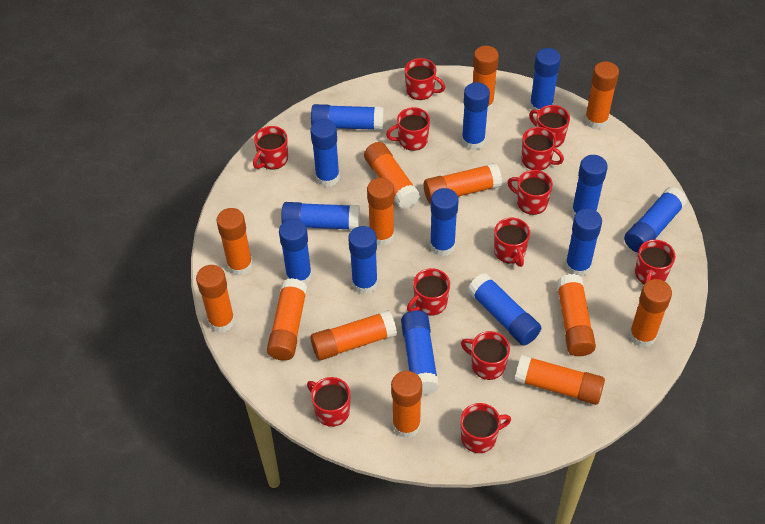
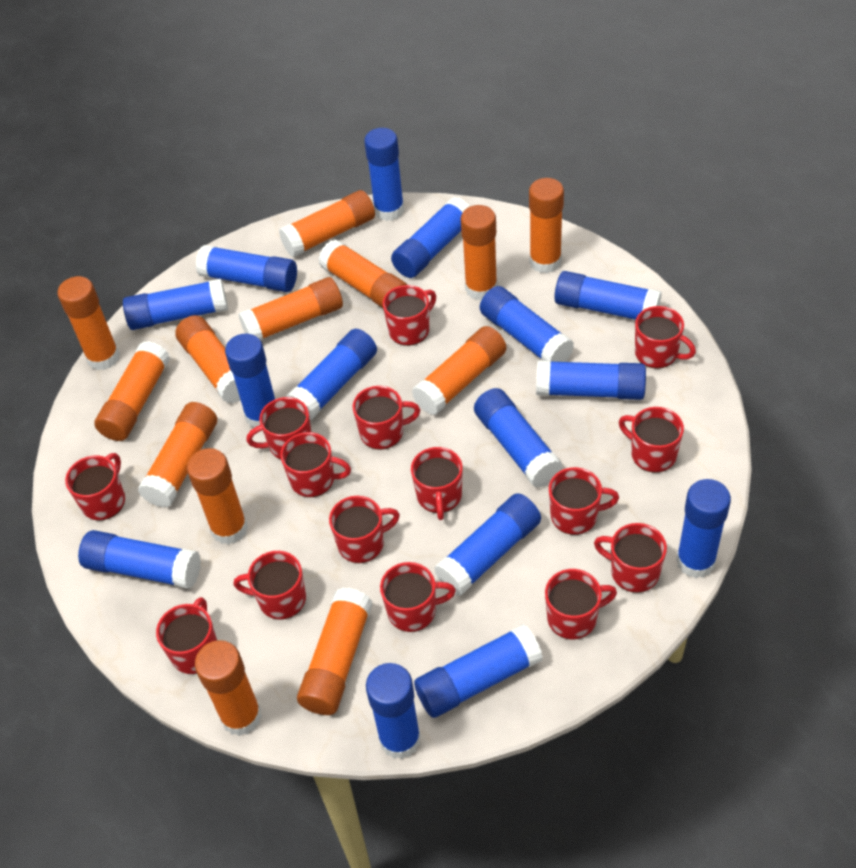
blue glue stick: [279,219,312,285] [281,202,360,230] [310,119,340,187] [311,104,384,130] [348,226,378,294] [401,310,439,395] [430,188,458,256] [462,82,490,150] [468,273,541,346] [530,48,561,114] [565,208,602,277] [571,155,608,217] [624,187,687,253] = 13 -> [78,530,201,589] [123,279,228,330] [196,245,297,292] [225,334,275,428] [286,329,377,420] [364,128,404,221] [366,663,421,759] [391,197,469,278] [414,624,543,718] [434,493,541,596] [474,388,563,488] [480,286,574,362] [536,361,646,400] [554,271,662,320] [676,479,731,578] = 15
red mug: [253,126,288,169] [307,377,350,427] [386,107,430,151] [405,58,445,100] [407,268,450,316] [460,403,511,453] [461,331,510,380] [494,218,530,267] [508,170,553,215] [522,127,564,170] [529,105,570,148] [635,240,675,284] = 12 -> [65,453,125,521] [156,597,217,674] [233,551,306,620] [246,397,311,460] [280,432,351,497] [329,496,400,563] [353,386,420,450] [380,562,456,632] [383,285,436,346] [411,447,463,520] [545,569,617,640] [549,467,619,535] [594,523,667,593] [619,407,684,473] [635,306,696,369] = 15

